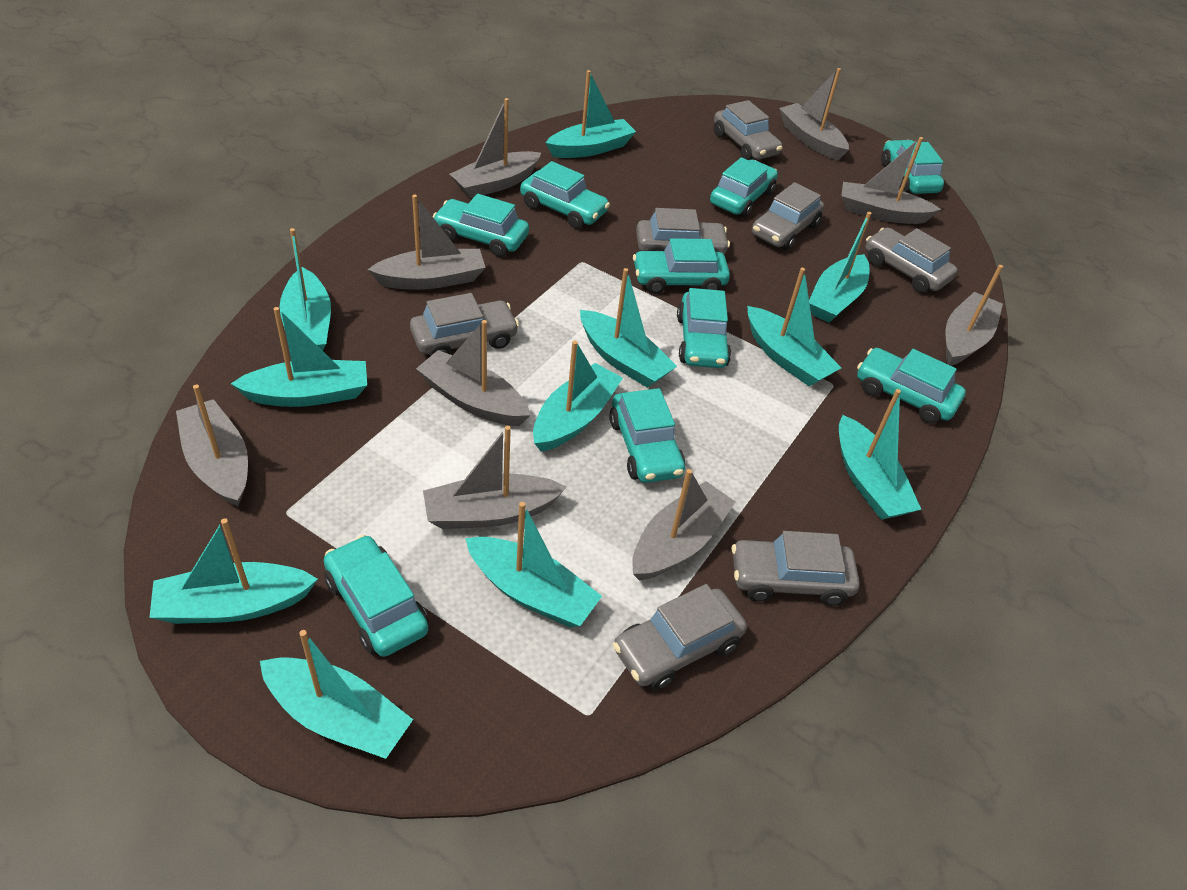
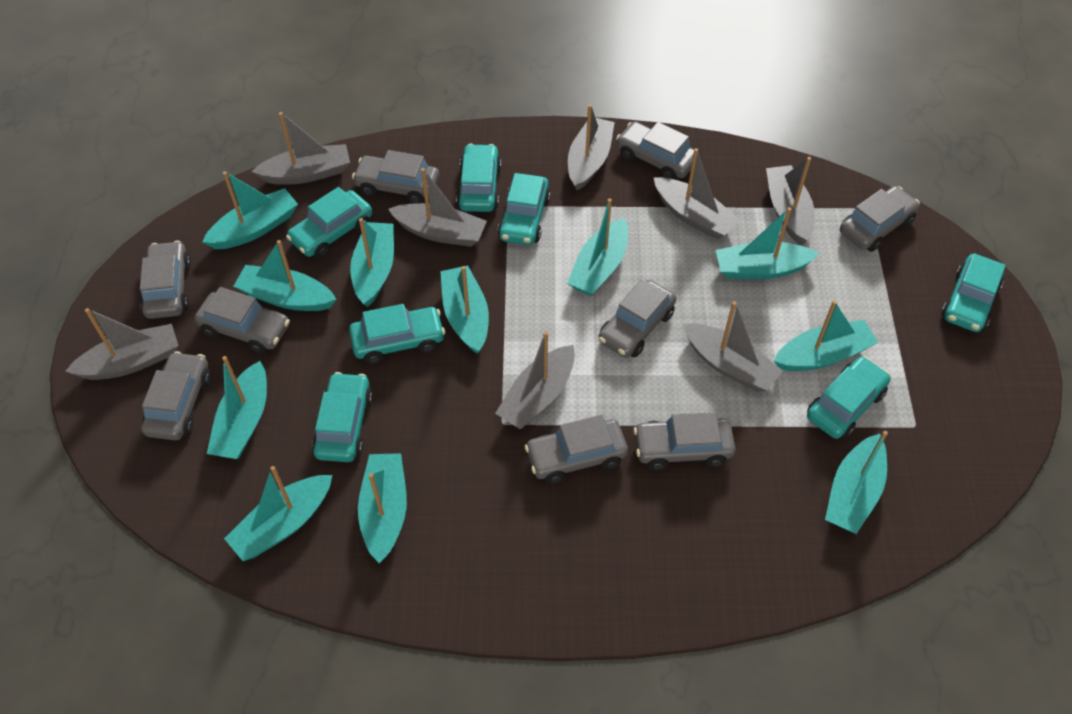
grey boat: [176,385,248,507] [367,195,486,290] [416,320,531,426] [423,426,566,529] [450,98,541,198] [632,469,736,580] [779,68,849,160] [841,137,941,224] [946,265,1003,366] = 9 -> [65,308,178,380] [252,112,350,185] [388,168,487,247] [495,331,575,429] [568,104,615,191] [654,148,740,239] [683,301,783,392] [766,157,815,245] = 8
grey car: [410,293,519,356] [613,584,747,690] [636,208,730,254] [714,100,783,160] [732,531,860,606] [751,182,824,250] [865,228,958,293] = 7 -> [140,241,191,319] [141,351,211,440] [194,287,290,354] [352,150,439,204] [525,415,628,484] [598,279,676,358] [616,122,699,180] [633,412,736,470] [840,186,920,252] = 9
turquoise car: [324,535,428,657] [433,194,529,257] [520,161,610,229] [609,388,685,483] [633,238,730,294] [677,288,731,368] [710,157,778,218] [857,348,966,424] [881,140,944,194] = 9 -> [286,187,372,258] [312,372,373,462] [349,304,445,364] [456,144,501,212] [498,173,551,245] [807,356,891,439] [941,253,1006,332] = 7

